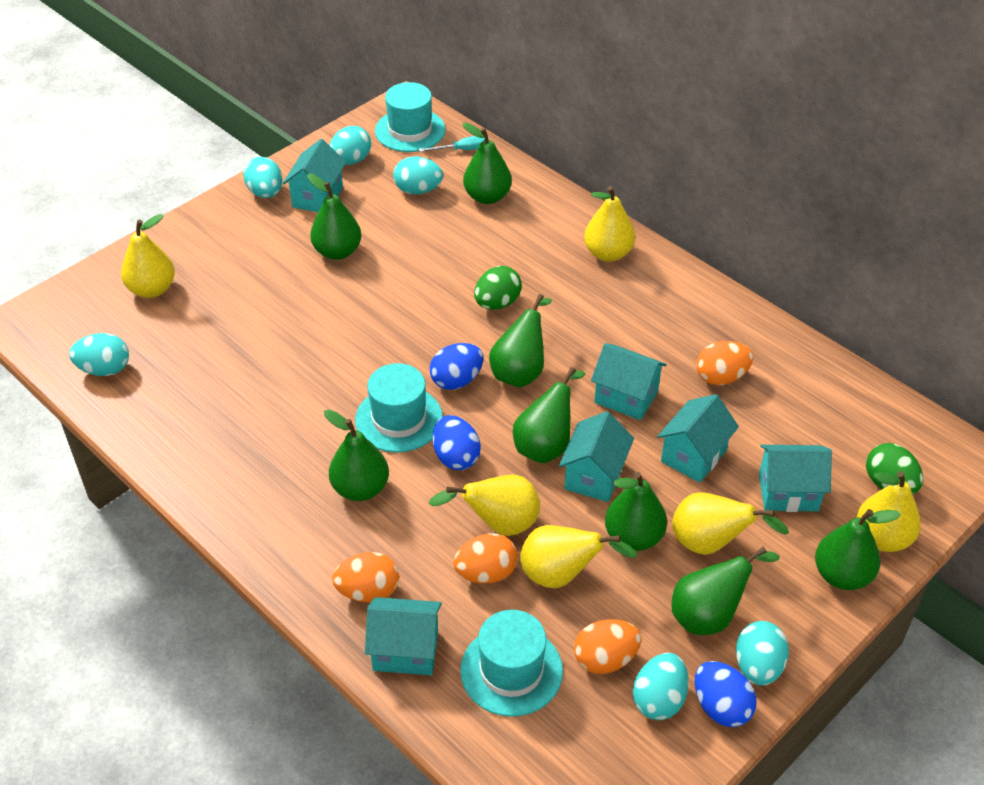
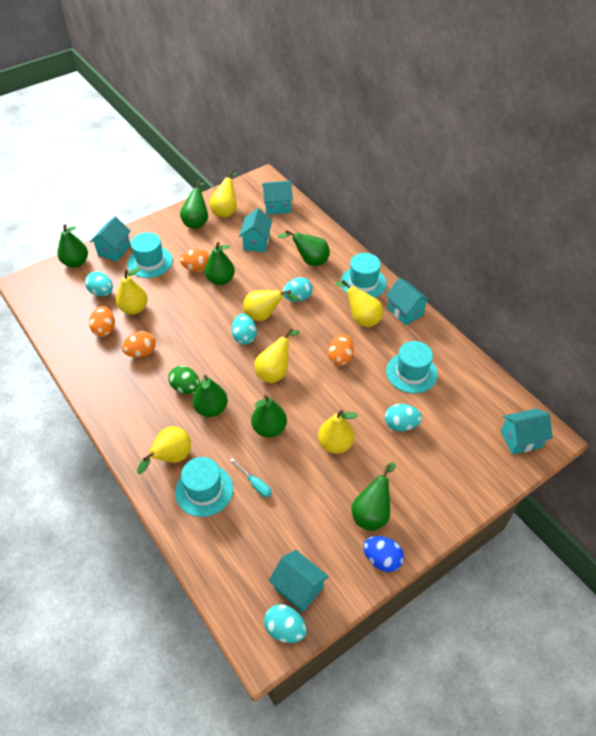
blue egg: [429,343,483,390] [433,415,481,470] [695,661,757,727] = 3 -> [363,536,404,572] = 1
green egg: [474,266,522,310] [866,443,923,494] = 2 -> [168,366,200,394] = 1
green pear: [307,174,361,260] [324,410,389,501] [462,123,512,204] [489,294,552,387] [513,367,585,463] [605,472,667,551] [671,547,780,635] [815,509,901,590] = 8 -> [57,224,88,268] [180,180,208,228] [192,375,228,417] [205,242,235,285] [251,395,287,438] [277,230,330,266] [351,463,396,531] = 7
turquoise egg: [69,333,129,376] [243,157,283,198] [329,126,371,165] [393,156,443,194] [633,653,689,720] [736,621,789,686] = 6 -> [85,271,113,296] [232,314,257,345] [264,604,307,643] [283,277,313,302] [385,404,422,431] = 5
turquoise hat: [355,363,443,453] [375,82,446,152] [460,610,563,717] = 3 -> [128,232,173,278] [175,457,233,517] [340,253,387,298] [386,341,438,393] = 4
yellow pear: [121,214,175,298] [429,475,540,536] [520,525,638,588] [584,186,635,262] [672,492,789,555] [856,471,921,552] = 6 -> [116,267,148,315] [137,426,191,474] [209,170,237,217] [243,290,300,321] [255,328,299,383] [318,410,358,454] [335,280,383,327] = 7

